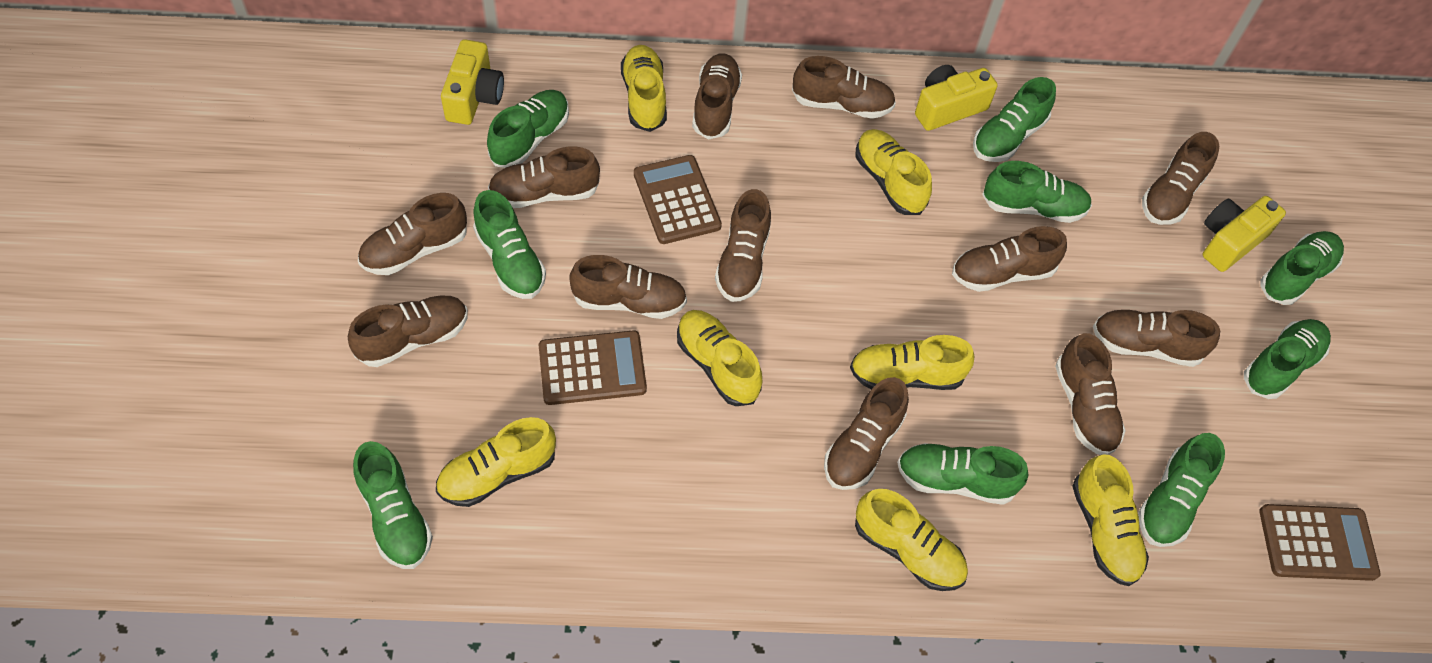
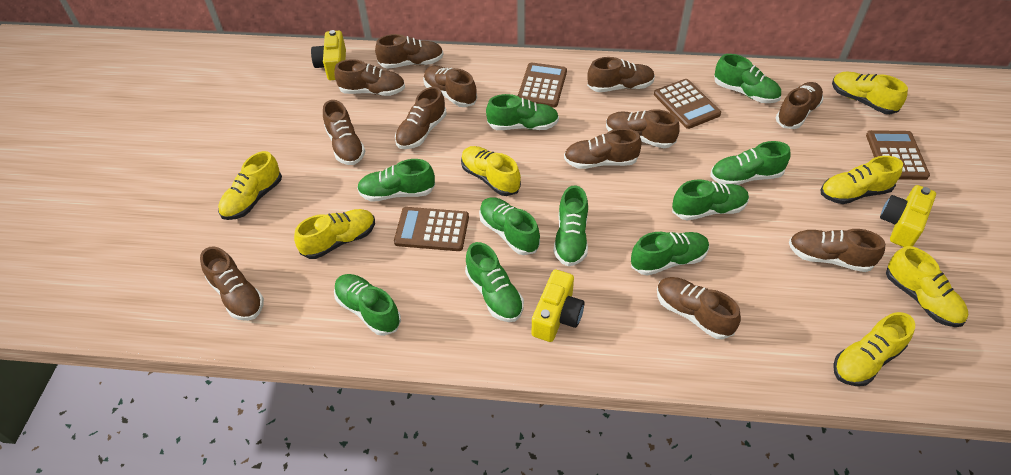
brown calculator: [539,330,647,405] [634,155,722,244] [1259,504,1381,581] = 3 -> [394,207,469,251] [518,62,567,107] [654,79,721,129] [866,130,930,180] = 4
green shoe: [353,441,433,569] [473,190,546,299] [487,90,569,168] [897,443,1028,505] [973,77,1056,162] [982,161,1092,223] [1138,433,1225,547] [1244,319,1331,399] [1260,231,1344,305] = 9 -> [334,274,401,336] [357,159,435,202] [465,242,524,322] [479,197,540,255] [486,94,559,130] [553,185,588,266] [631,232,709,276] [672,179,749,220] [710,141,791,185] [714,54,781,103] = 10

